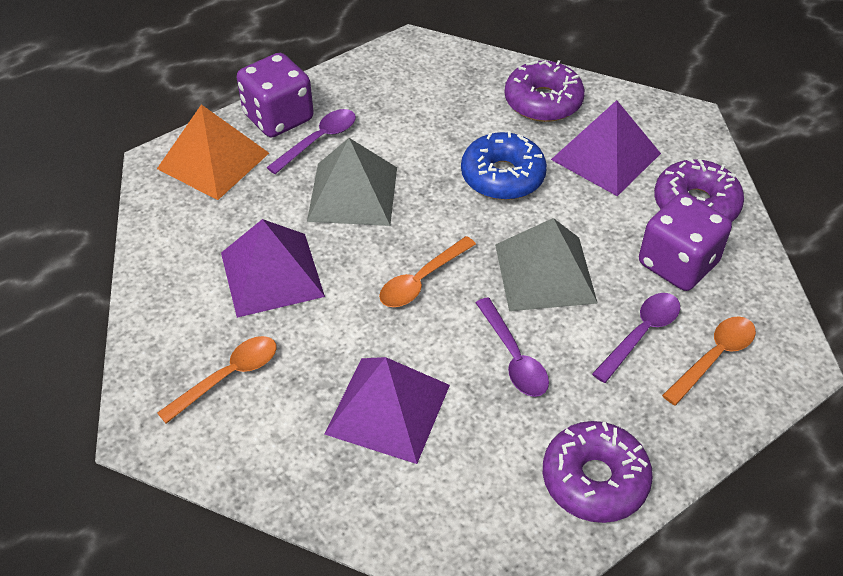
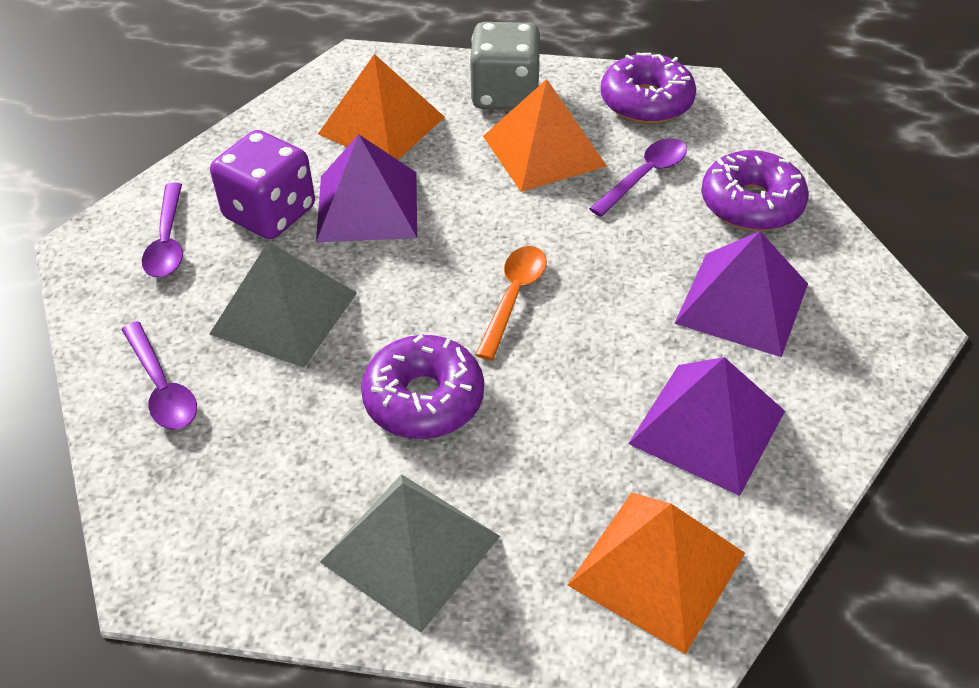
blue donut: [461,131,547,200] = 1 -> none = 0
grey dice: none = 0 -> [469,22,540,110] = 1
orange pyramid: [157,104,269,200] = 1 -> [318,54,445,160] [483,79,607,192] [568,492,745,654] = 3
orange spoon: [157,336,276,424] [379,236,476,307] [662,316,756,405] = 3 -> [475,246,547,360] = 1
purple dice: [237,53,314,137] [639,193,732,291] = 2 -> [210,130,315,239] = 1

